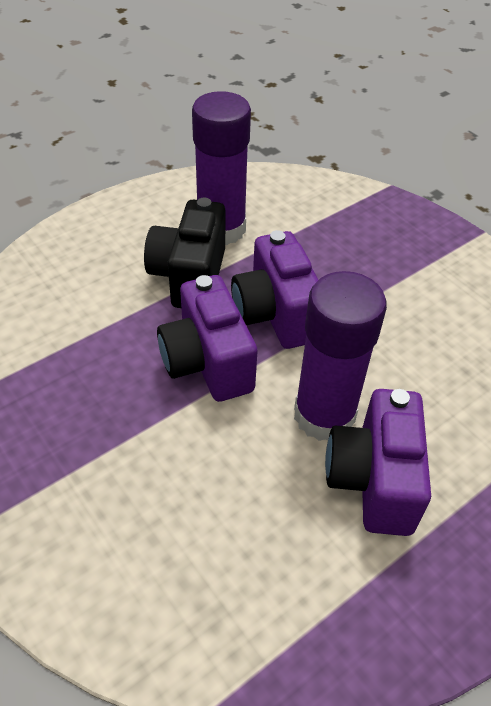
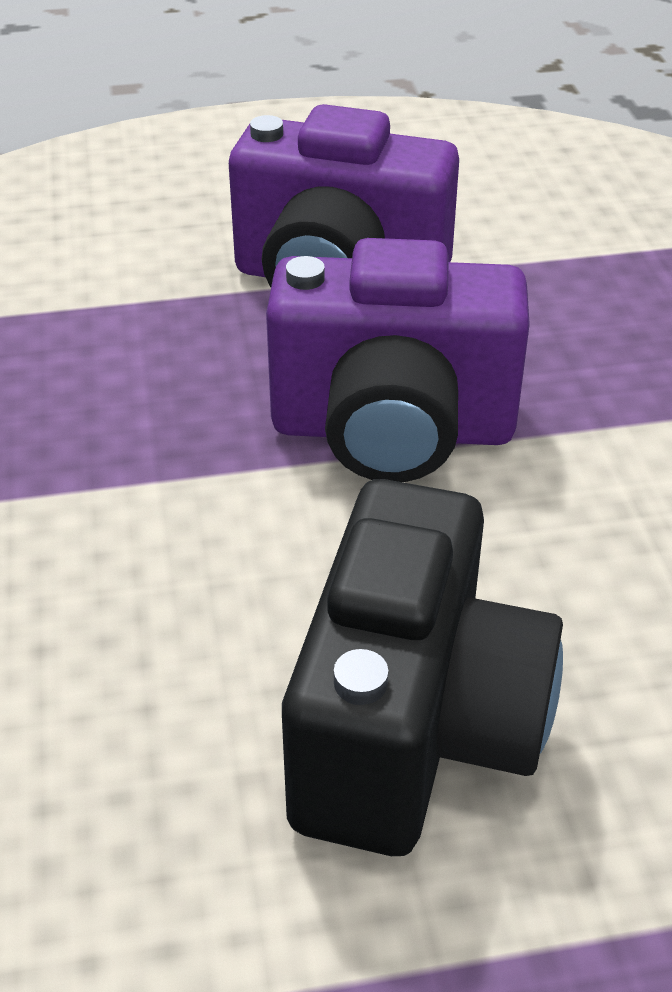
purple camera: [157,275,257,402] [231,230,318,349] [325,389,431,536] = 3 -> [229,104,459,287] [266,238,530,482] = 2
purple glue stick: [192,91,251,245] [294,271,387,441] = 2 -> none = 0

